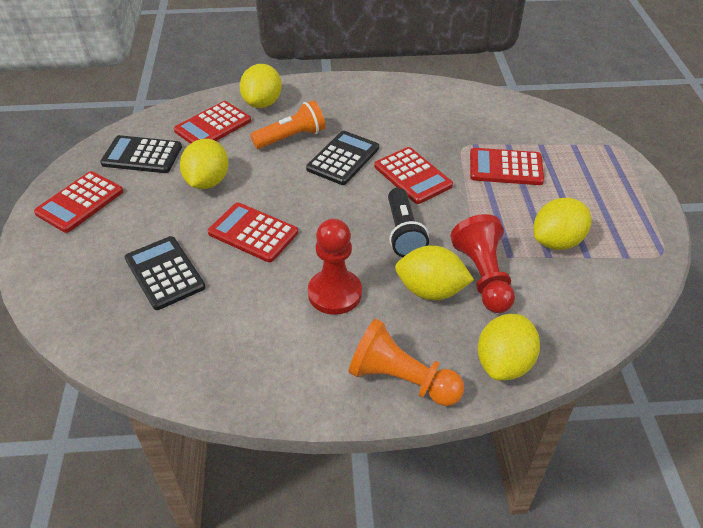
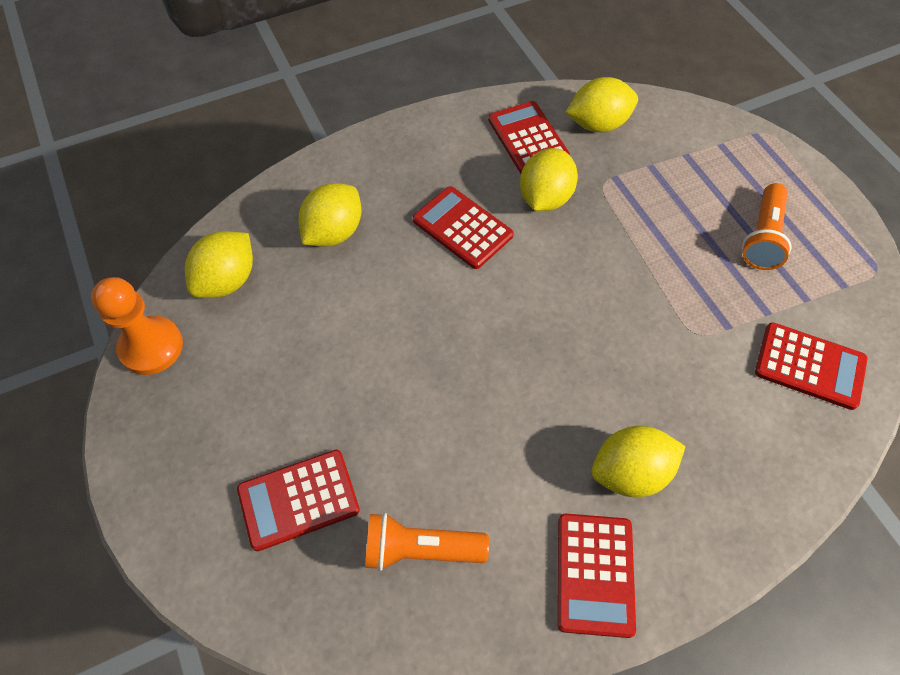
black calculator: [100,135,182,173] [125,236,205,310] [306,131,379,185] = 3 -> none = 0
black flashlight: [388,188,429,257] = 1 -> none = 0
orange flashlight: [250,100,325,149] = 1 -> [365,513,489,571] [742,183,792,270] = 2
red pawn: [308,219,362,315] [450,214,515,313] = 2 -> none = 0

